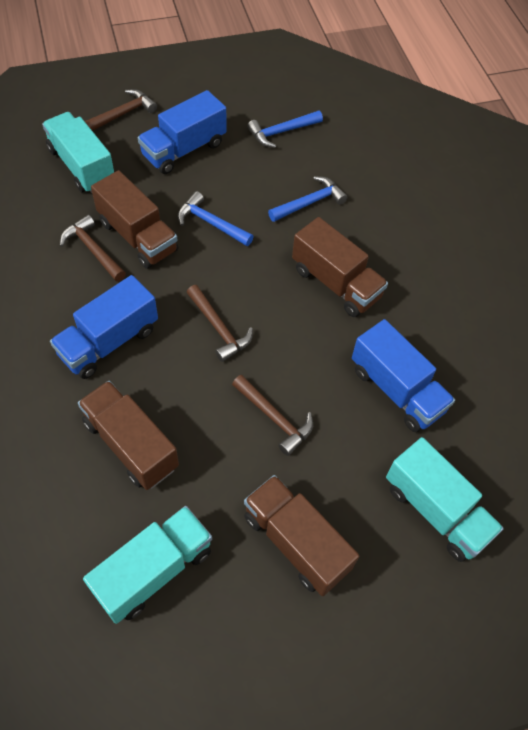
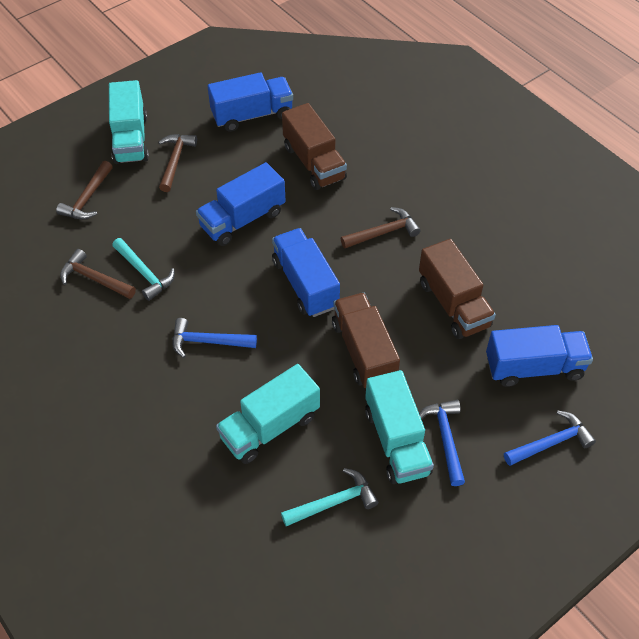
blue truck: [50,275,158,379] [138,90,227,174] [352,319,455,432] = 3 -> [196,162,285,246] [207,72,293,132] [272,228,340,317] [486,325,593,387] = 4
brown truck: [78,381,179,490] [91,170,178,269] [244,475,359,596] [292,217,388,317] = 4 -> [282,103,347,190] [332,293,400,388] [419,239,496,339] = 3
turquoise hammer: none = 0 -> [112,238,175,301] [281,468,378,526] = 2

